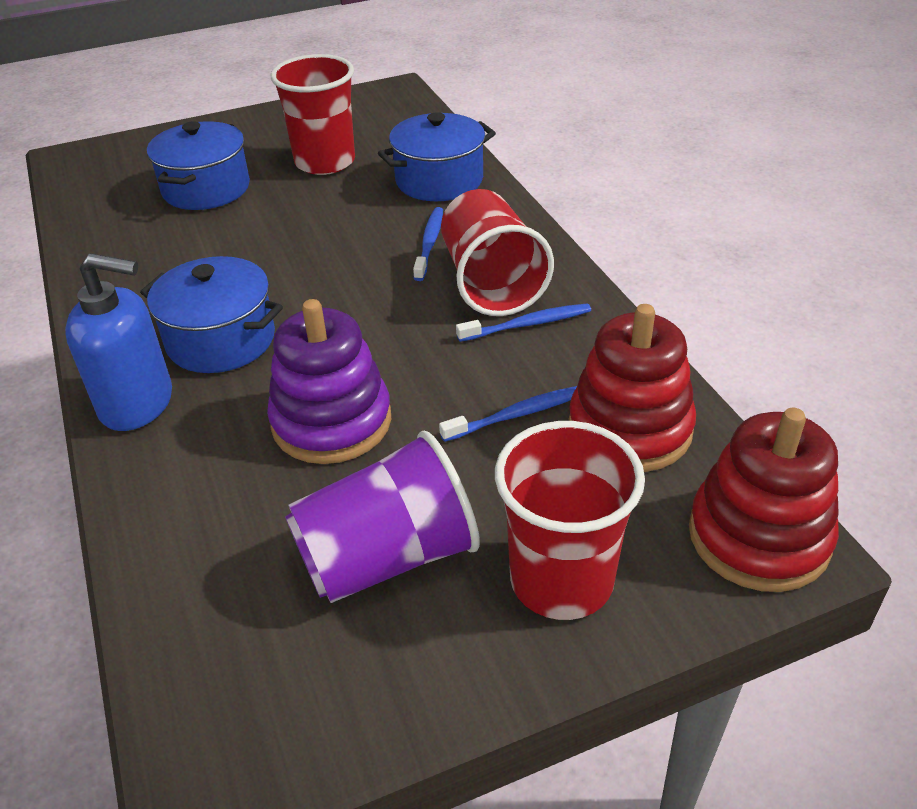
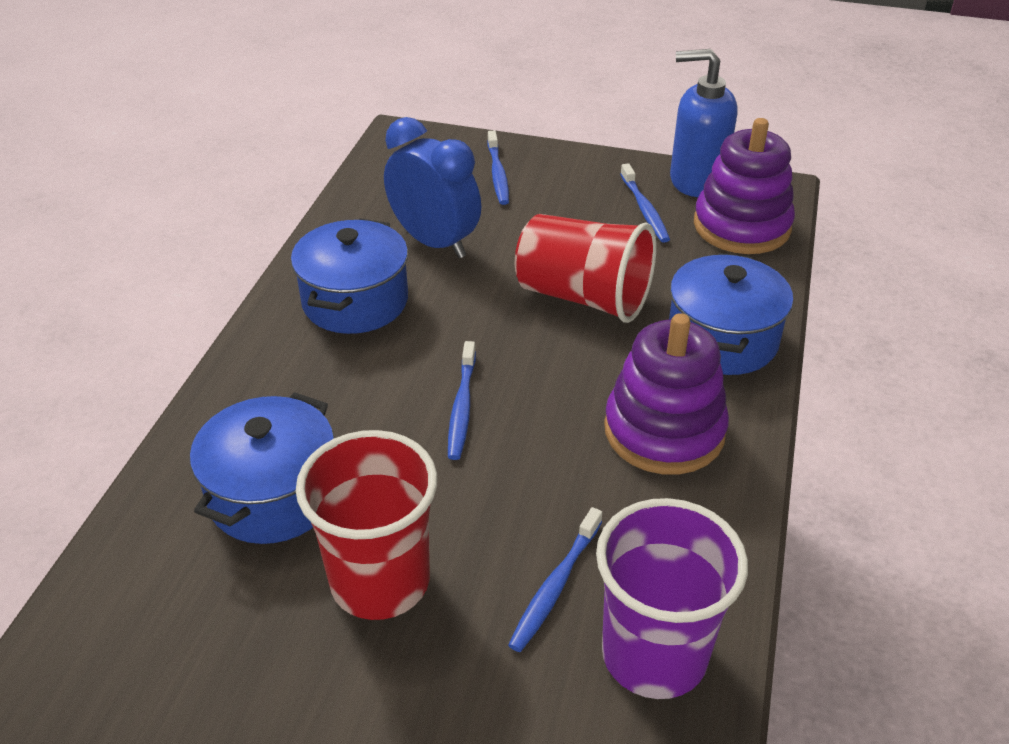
blue clock: none = 0 -> [384,117,481,258] = 1
blue toothbrush: [413,207,443,281] [439,386,577,442] [456,303,591,342] = 3 -> [448,341,476,460] [487,130,509,205] [508,507,602,652] [620,163,670,243] = 4
purple stacking toy: [267,299,391,464] = 1 -> [604,313,729,475] [694,118,795,254] = 2
red cup: [271,54,355,175] [441,189,554,316] [495,421,645,620] = 3 -> [296,430,437,620] [515,214,656,323] = 2
red stacking toy: [568,304,696,472] [689,408,839,592] = 2 -> none = 0

